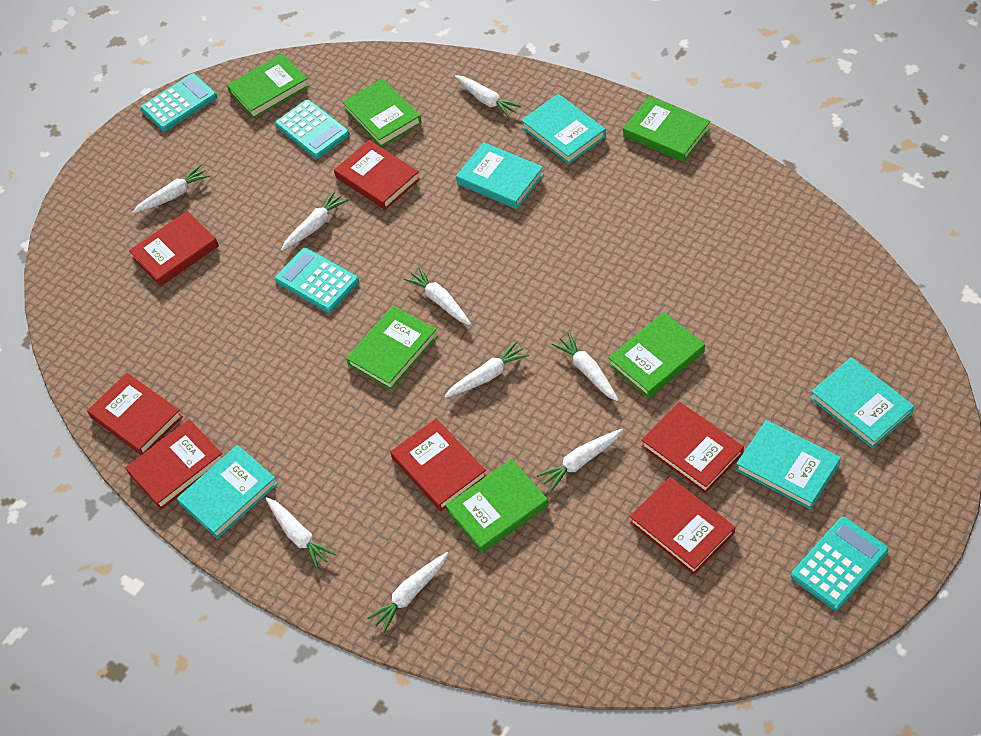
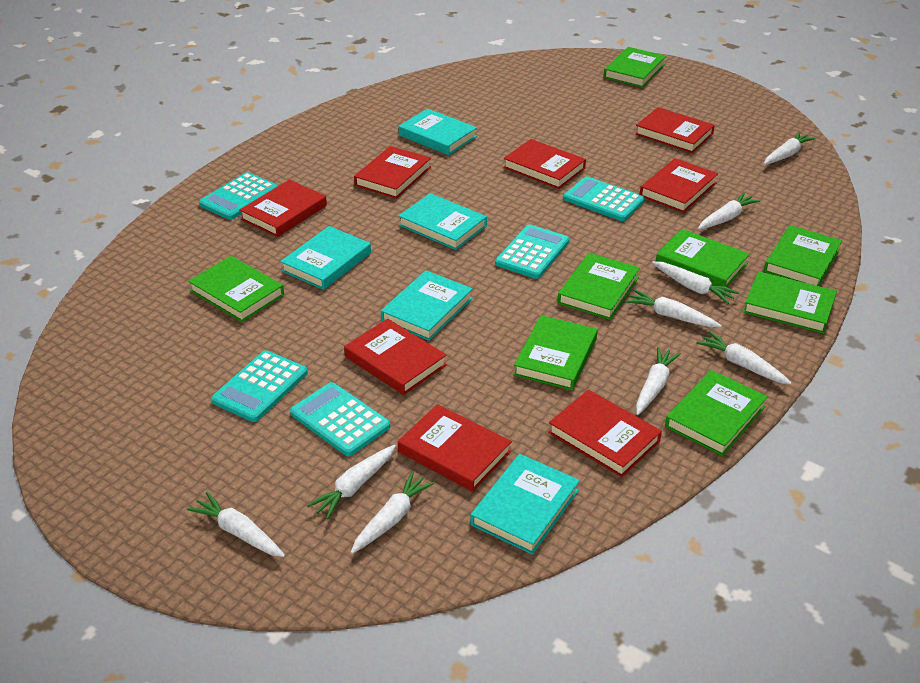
green book: [227,53,309,119] [343,79,422,147] [346,305,438,390] [445,459,549,553] [608,312,705,398] [623,96,710,162] = 6 -> [188,256,284,322] [514,315,598,390] [557,253,640,320] [604,47,666,88] [656,229,750,287] [665,370,768,456] [743,271,837,334] [764,225,842,286] = 8
red book: [87,373,183,455] [125,419,223,510] [129,211,219,287] [334,140,420,210] [390,418,487,511] [629,477,735,575] [641,402,744,493] = 7 -> [239,180,327,237] [344,319,447,395] [354,146,431,199] [398,404,512,492] [503,139,586,189] [548,390,662,477] [635,107,715,153] [640,158,718,213] = 8
turquoise calculator: [140,73,217,131] [275,99,350,159] [275,248,359,312] [791,517,888,610] = 4 -> [199,172,278,220] [211,350,308,422] [290,382,390,456] [495,225,570,279] [563,176,645,221] = 5

